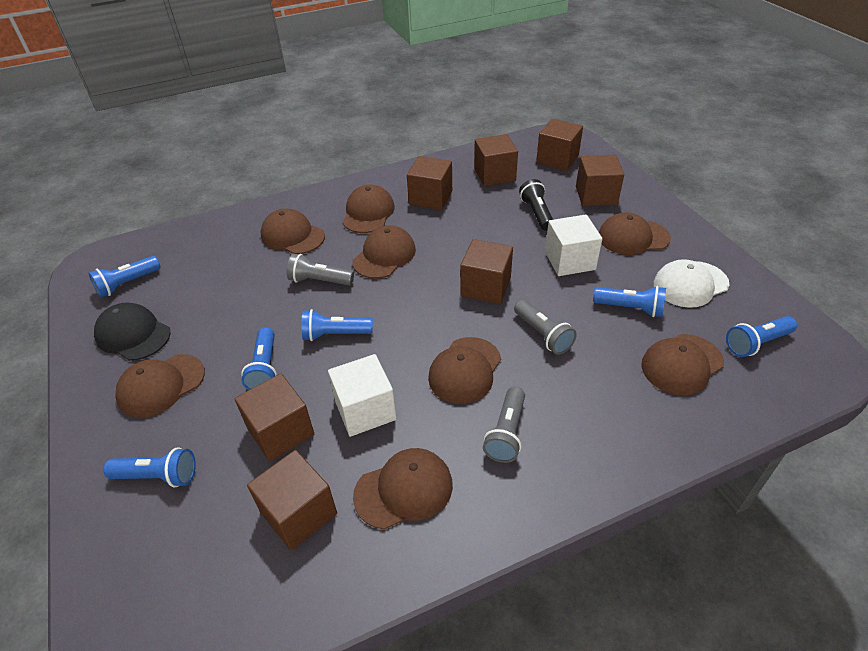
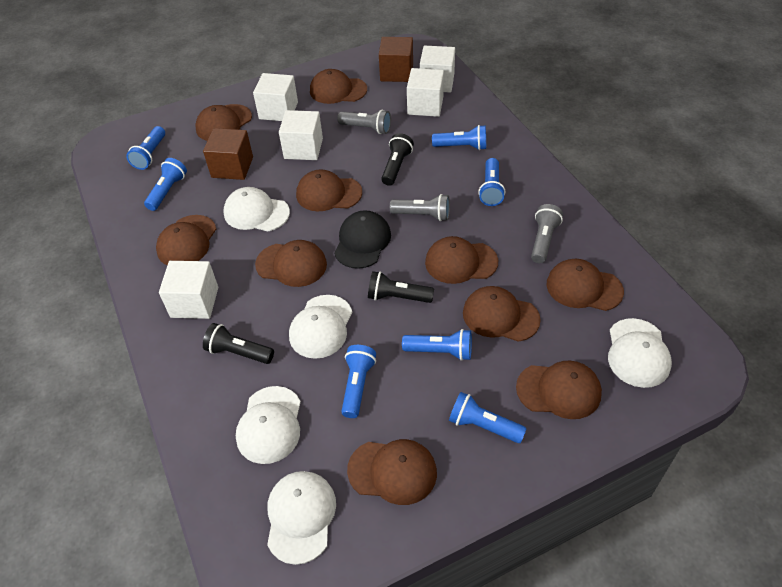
black flashlight: [519,179,553,231] = 1 -> [203,323,274,364] [368,271,434,303] [381,133,414,186] = 3
blue flashlight: [88,256,161,298] [103,448,196,487] [241,327,277,390] [301,309,373,341] [593,286,666,317] [726,316,797,357] = 6 -> [126,126,165,170] [144,158,187,211] [341,345,376,418] [402,329,472,361] [432,125,486,150] [449,392,527,443] [478,158,505,206] = 7
brown cap: [115,354,205,418] [261,209,325,254] [343,185,395,233] [352,225,416,279] [353,448,453,530] [428,337,501,404] [599,212,671,255] [641,334,724,395] = 8 -> [156,215,216,265] [195,104,252,141] [255,240,327,287] [296,169,362,211] [310,69,367,104] [347,439,437,505] [425,236,498,284] [463,286,541,342] [516,361,602,419] [547,259,624,311] = 10
brown cube: [235,373,315,461] [247,450,337,551] [407,156,452,210] [461,239,513,304] [474,134,518,186] [536,119,583,171] [576,155,624,206] = 7 -> [203,128,253,180] [379,37,413,82] = 2
white cap: [654,259,730,308] = 1 -> [223,187,290,232] [236,386,301,464] [267,471,336,565] [289,295,352,359] [608,318,672,388] = 5
white cube: [328,354,397,437] [545,214,602,276] = 2 -> [159,261,218,319] [253,73,298,121] [279,110,323,160] [407,68,444,117] [420,46,455,93] = 5

